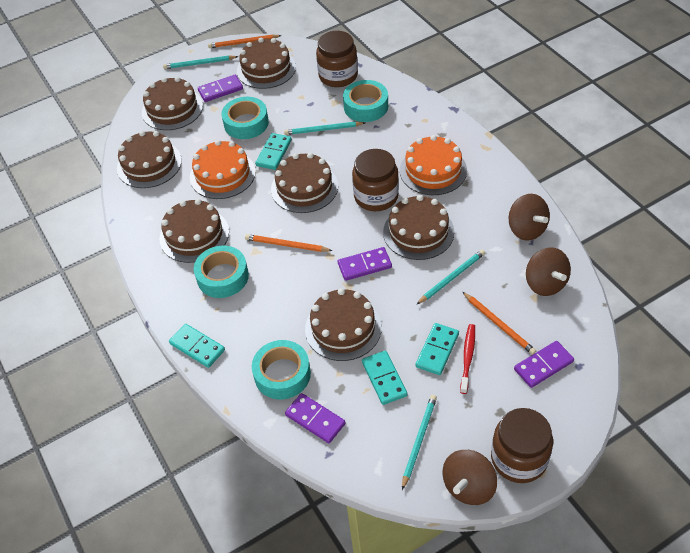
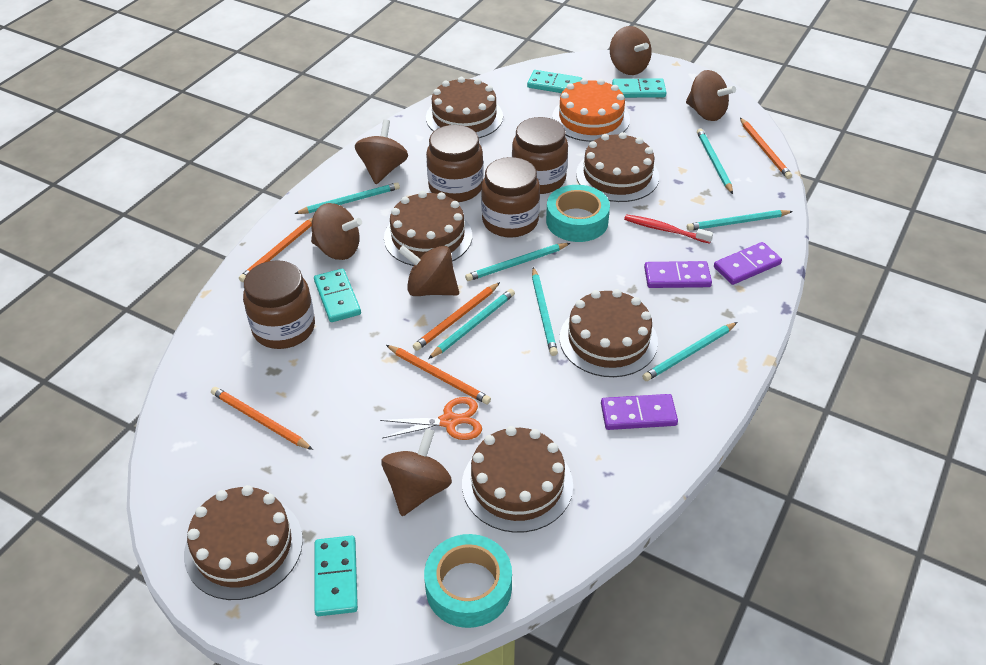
brown cake: [117,131,182,188] [142,77,203,130] [160,199,229,263] [237,38,296,89] [271,153,338,213] [305,288,382,361] [383,195,454,260] = 7 -> [184,485,303,600] [384,191,472,266] [426,77,503,138] [462,426,573,533] [560,289,658,377] [576,132,659,202] = 6
brown jar: [316,31,358,87] [352,149,399,211] [491,408,553,483] = 3 -> [243,260,315,349] [426,125,484,202] [481,157,540,238] [512,117,568,194] = 4
brown spinning top: [443,450,497,505] [509,194,550,241] [526,248,571,296] = 3 -> [311,203,362,260] [355,119,408,184] [382,428,452,516] [398,246,459,296] [610,26,652,75] [686,70,736,121] = 6
orange cake: [190,140,256,199] [400,135,467,195] = 2 -> [552,78,630,142] = 1
orange pencil: [208,34,282,48] [245,234,333,252] [463,292,536,355] = 3 -> [211,387,313,450] [239,218,312,282] [386,345,491,404] [413,282,500,351] [740,118,792,179] = 5
orange scissors: none = 0 -> [380,397,482,440] = 1
purple domino: [198,75,243,102] [285,393,346,443] [338,247,392,281] [514,341,574,388] = 4 -> [601,394,678,430] [644,261,712,288] [714,242,782,285] = 3
turquoise pencil: [163,55,238,69] [284,121,365,135] [402,395,437,490] [416,250,485,305] = 4 -> [294,182,400,214] [428,289,515,359] [465,243,570,281] [532,267,558,356] [642,322,737,381] [687,210,793,231] [697,129,733,194] = 7
turquoise tape: [194,246,249,298] [221,97,269,139] [252,340,311,399] [343,80,388,122] = 4 -> [424,534,512,628] [546,185,610,242] = 2

